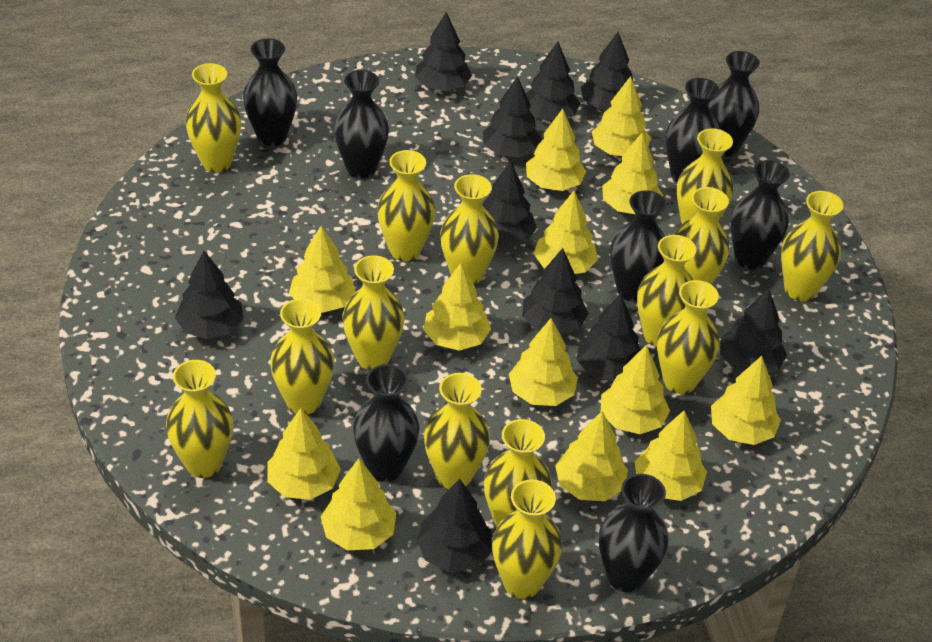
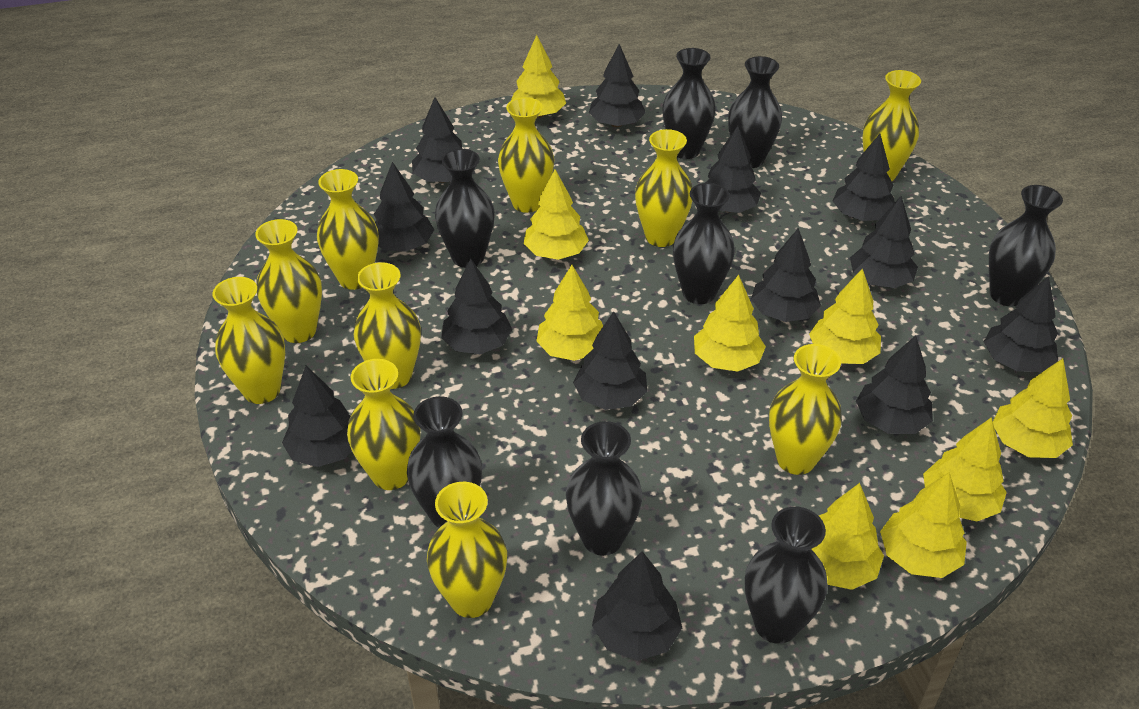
black tree: [175,251,244,339] [415,12,472,91] [416,479,492,572] [482,161,537,246] [483,76,542,158] [522,248,589,335] [525,41,581,121] [576,294,641,382] [581,32,638,110] [720,289,787,373] = 10 -> [282,366,352,467] [374,162,434,252] [412,97,462,183] [441,259,512,354] [573,311,647,410] [589,44,646,127] [592,551,682,661] [705,126,761,213] [751,228,821,322] [833,134,895,221] [850,196,918,288] [856,336,933,434] [984,276,1058,372] = 13
yellow tree: [267,408,341,500] [289,226,356,313] [321,458,396,550] [424,263,491,351] [509,318,578,406] [526,109,586,191] [534,191,598,274] [555,411,628,501] [592,76,651,156] [601,345,670,434] [602,132,663,214] [634,410,707,501] [711,356,781,445] = 13 -> [511,35,566,118] [524,169,589,260] [536,265,603,361] [694,275,766,372] [809,268,881,364] [811,483,884,590] [880,472,967,578] [923,417,1007,522] [993,358,1073,458] = 9
yellow vase: [166,360,233,478] [186,63,241,172] [270,299,334,415] [342,255,404,370] [377,150,435,261] [424,373,490,489] [440,174,499,285] [484,419,552,528] [492,479,562,599] [637,235,696,347] [657,280,720,394] [674,187,729,285] [677,128,733,224] [781,191,843,301] = 14 -> [213,277,285,404] [255,219,322,343] [317,169,379,290] [347,359,420,490] [353,262,421,389] [427,482,507,618] [498,97,554,213] [635,129,693,247] [769,344,842,475] [862,70,921,181] = 10

